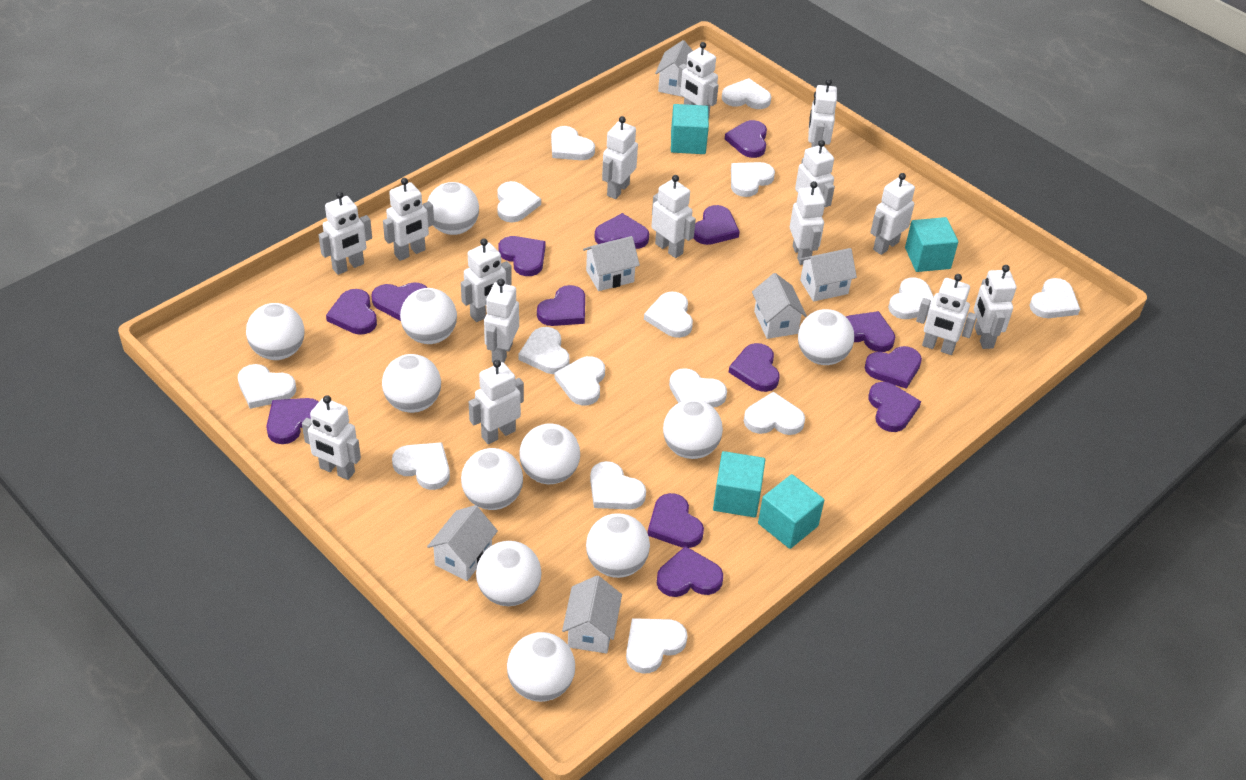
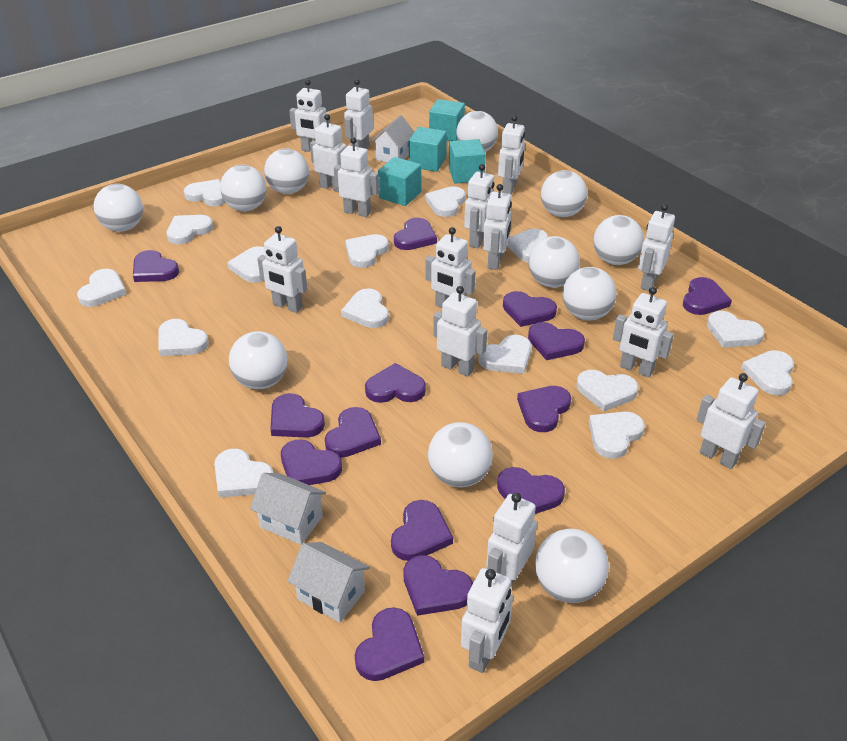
white house: [427,505,498,581] [562,576,622,654] [583,236,640,291] [655,40,693,97] [752,273,807,339] [800,248,857,302] = 6 -> [250,473,326,545] [288,542,370,623] [371,115,414,162] = 3

